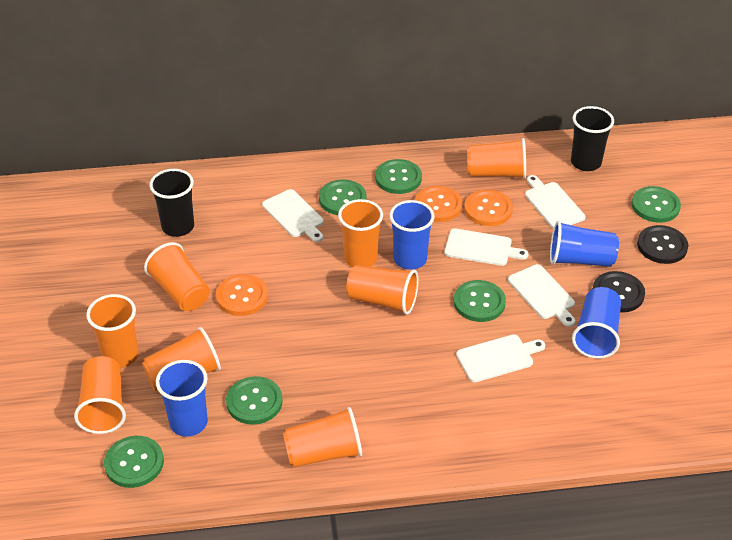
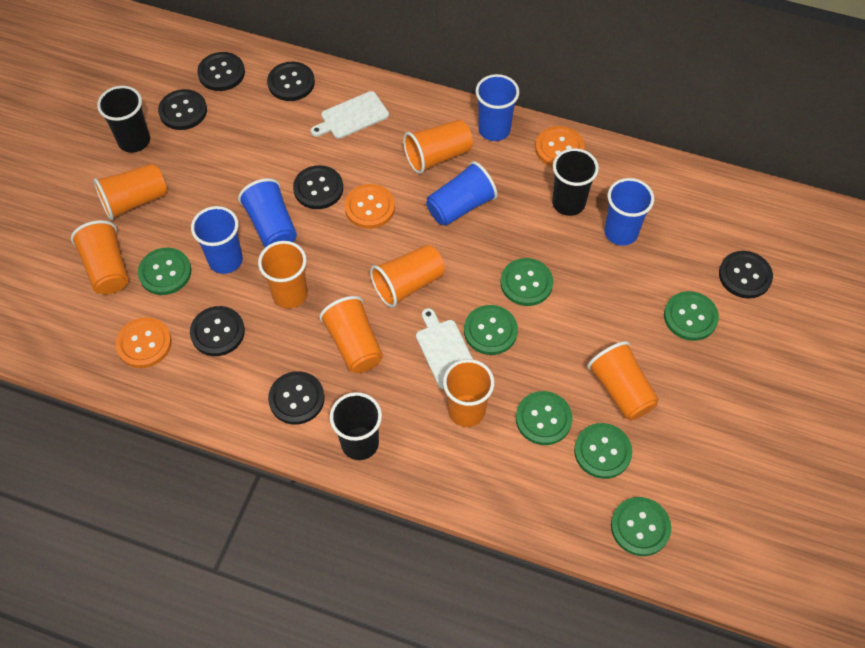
black button: [593,271,645,313] [637,225,688,264] = 2 -> [158,89,207,130] [190,306,245,356] [197,52,245,91] [267,62,315,101] [268,371,325,425] [293,165,343,209] [719,251,773,299] = 7
black cup: [149,169,194,237] [571,106,614,171] = 2 -> [97,86,150,153] [329,392,382,460] [552,148,599,216] = 3
blue cup: [156,360,208,437] [389,200,435,270] [550,221,619,267] [572,287,621,359] = 4 -> [191,206,243,274] [238,178,297,247] [426,161,498,226] [475,74,519,141] [604,178,654,246] = 5
green button: [104,436,164,488] [226,376,283,425] [319,180,366,215] [375,159,422,194] [454,280,506,322] [631,186,681,223] = 6 -> [138,248,191,295] [464,305,518,355] [500,258,553,306] [516,391,572,445] [574,423,632,479] [611,497,671,556] [664,291,719,341] = 7
white cutting board: [262,189,324,242] [444,228,529,266] [456,334,545,383] [508,264,576,327] [525,175,586,229] = 5 -> [311,91,389,139] [416,308,473,389] = 2

